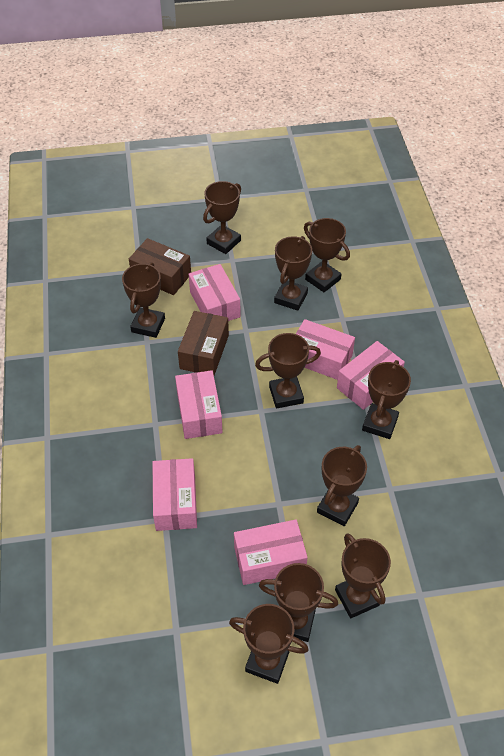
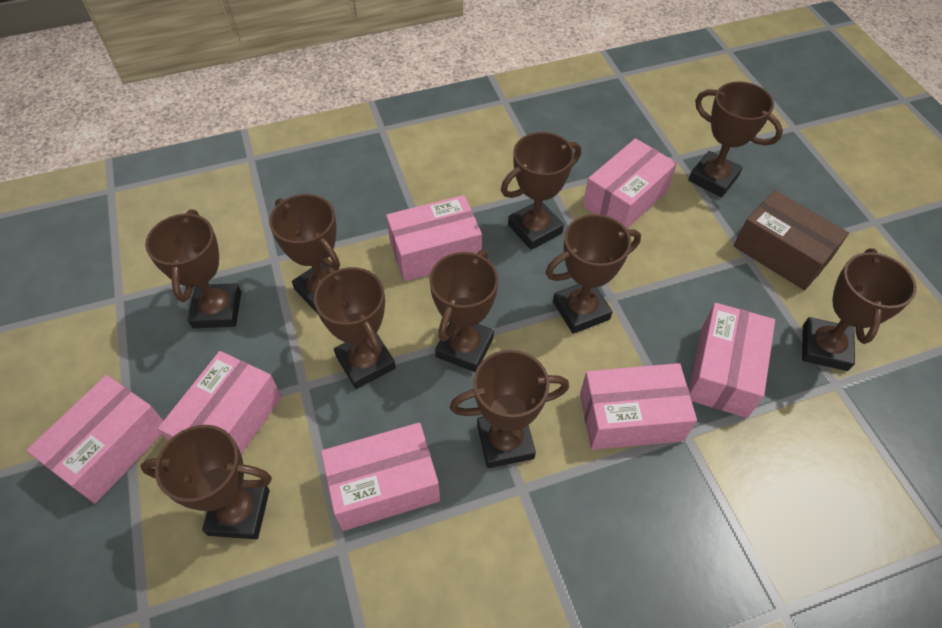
brown box: [129,238,191,295] [178,311,229,375] = 2 -> [734,190,849,290] = 1
pink box: [153,458,197,531] [175,370,223,439] [189,264,241,321] [234,520,308,585] [296,319,355,380] [337,341,405,410] = 6 -> [26,375,163,504] [158,351,282,455] [321,422,440,531] [386,195,482,281] [580,363,697,450] [583,138,677,229] [689,303,775,418] = 7

